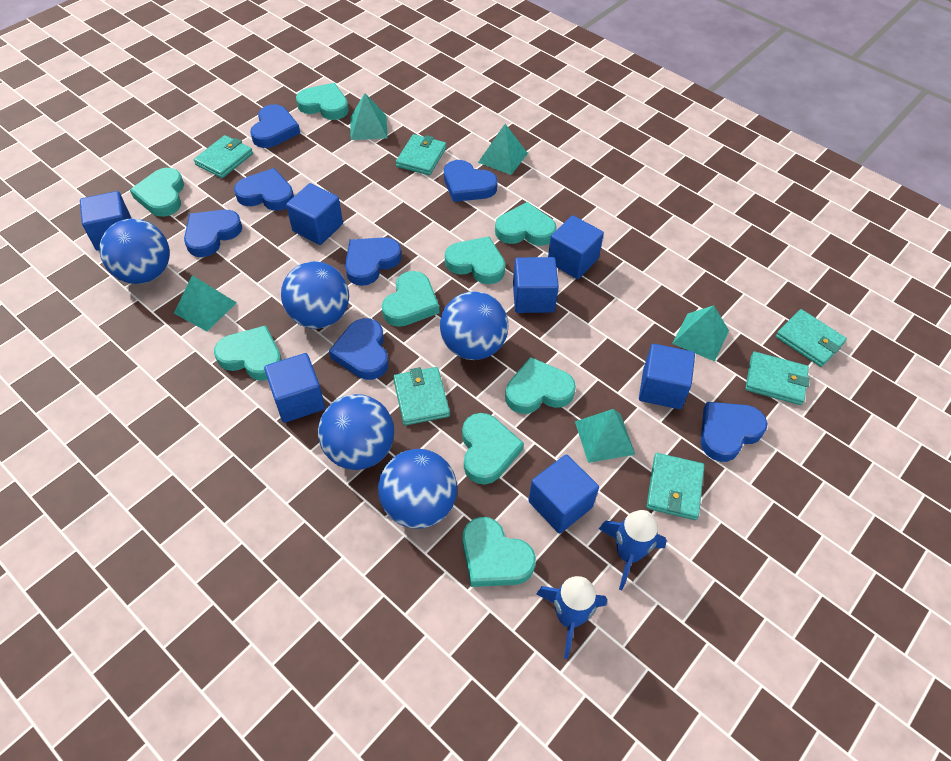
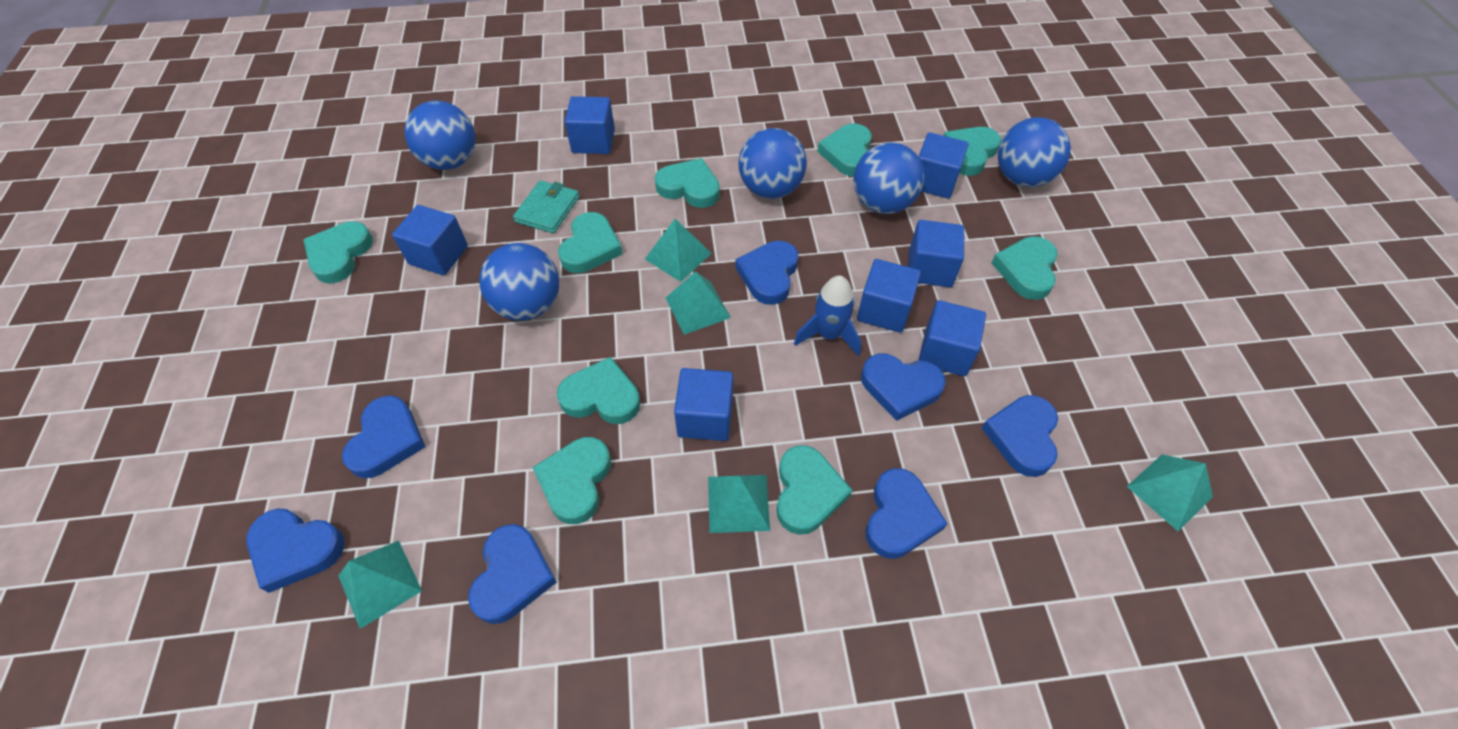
blue rocket: [536,576,607,659] [599,510,667,590] = 2 -> [794,276,861,356] = 1
turquoise wallet: [194,135,253,178] [393,367,450,425] [396,134,446,175] [647,453,704,520] [745,352,810,405] [776,309,847,367] = 6 -> [513,180,580,233] = 1

